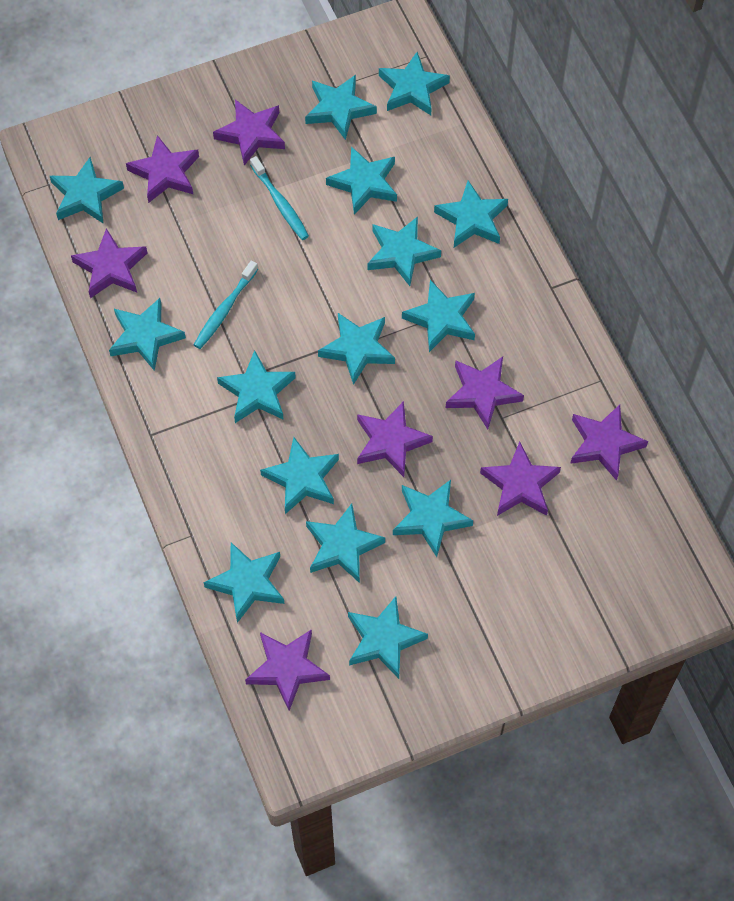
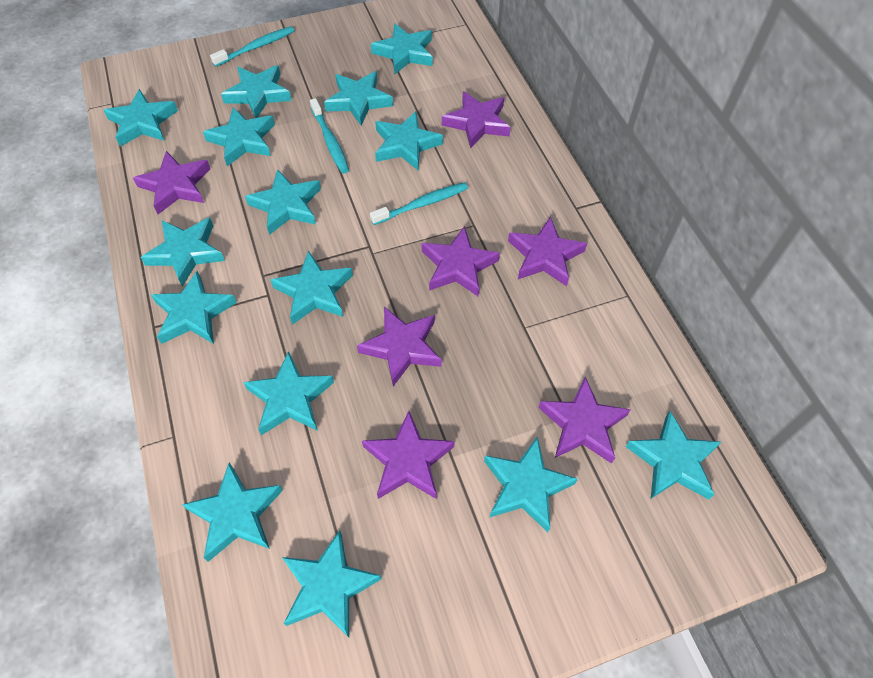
purple star: [71,228,147,298] [126,135,199,203] [213,100,285,166] [245,629,330,711] [357,401,433,477] [446,357,524,429] [480,442,561,516] [570,404,648,481] = 8 -> [133,151,210,214] [357,307,442,386] [362,411,455,499] [422,226,500,297] [442,91,511,149] [508,216,587,286] [538,377,631,464] = 7
turquoise toothbrush: [194,260,258,349] [250,156,309,240] = 2 -> [210,26,294,67] [310,98,349,173] [370,182,468,225] = 3

